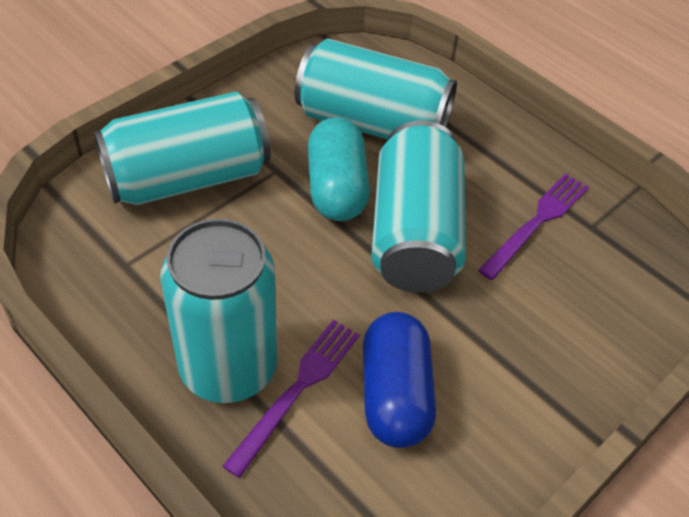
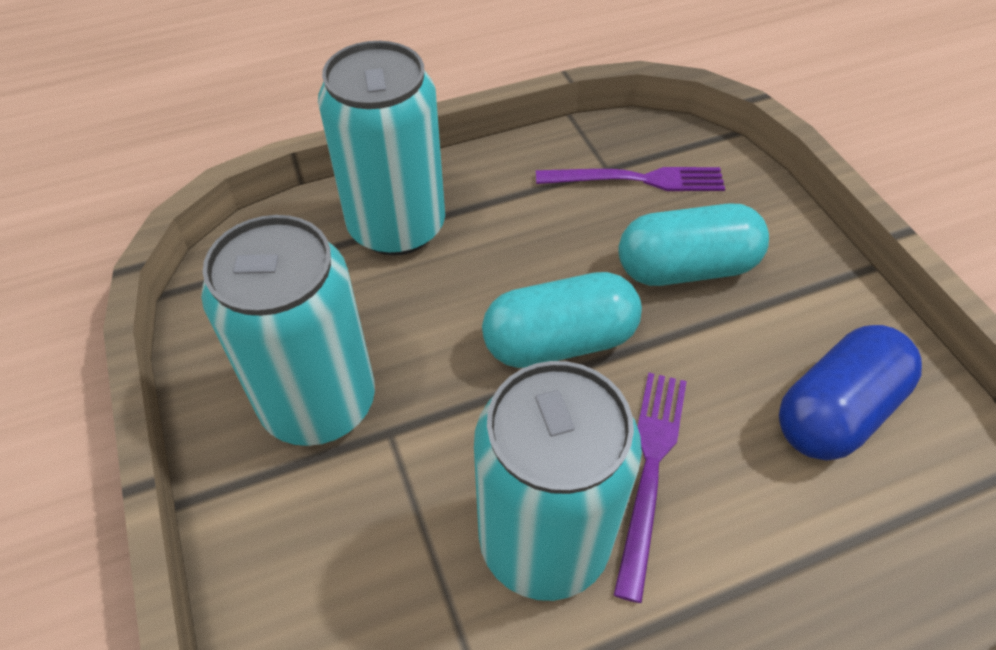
turquoise can: [94,92,271,205] [160,219,277,403] [295,38,457,139] [371,120,466,293] = 4 -> [201,215,375,446] [318,41,445,256] [474,361,642,601] = 3
turquoise capsule: [308,117,370,221] = 1 -> [482,272,642,368] [618,204,769,286] = 2

